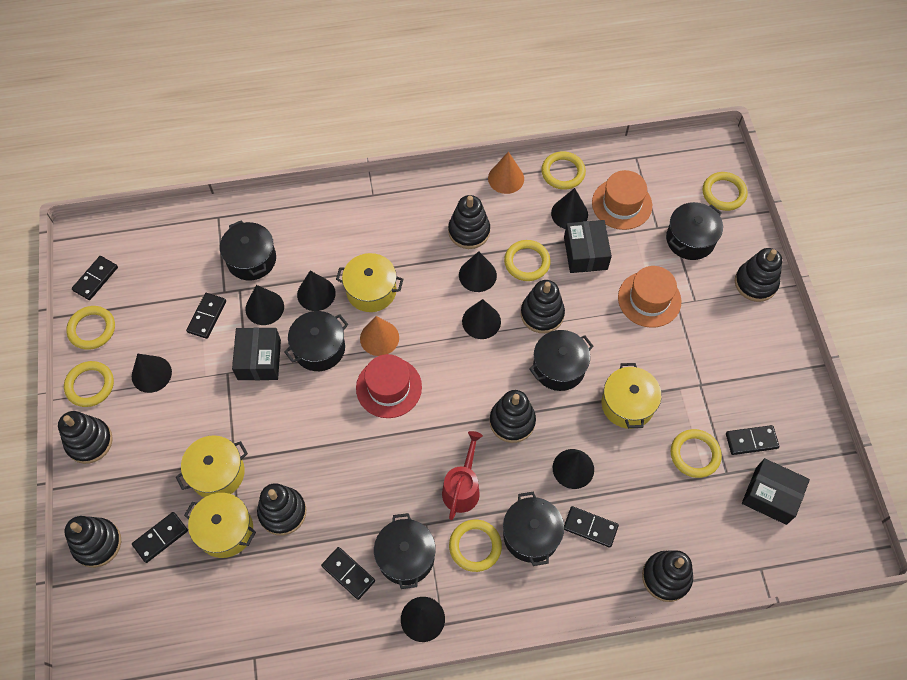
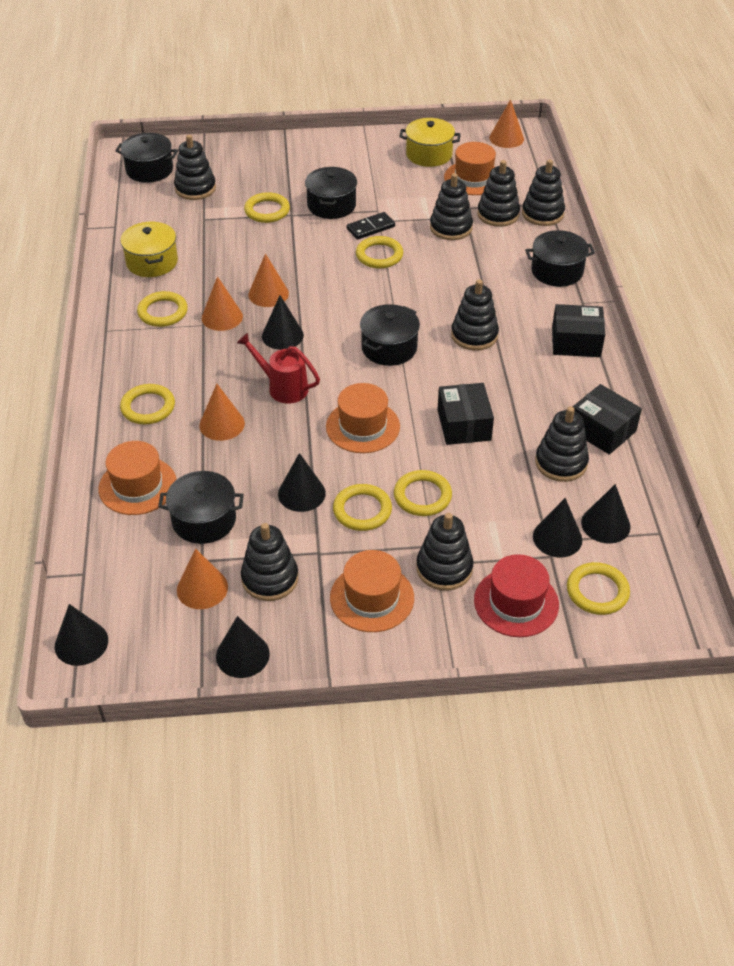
black cone: [132,353,172,393] [245,285,284,325] [297,271,336,311] [401,597,445,642] [459,251,497,292] [462,299,501,339] [551,188,588,229] [553,449,594,489] = 8 -> [55,604,108,666] [216,616,270,678] [262,295,304,350] [278,453,326,512] [533,498,582,557] [581,484,631,544] = 6
black domino: [72,256,118,300] [132,512,188,563] [186,293,226,339] [321,547,375,600] [564,506,619,548] [726,425,779,455] = 6 -> [346,212,395,240] = 1
black pot: [220,220,276,281] [284,311,348,371] [374,513,436,589] [503,492,564,566] [529,330,594,391] [666,202,723,260] = 6 -> [115,133,178,183] [158,471,244,544] [305,167,357,219] [360,304,420,366] [525,230,595,287] = 5
orange cone: [360,316,399,356] [488,152,524,194] = 2 -> [177,549,228,609] [200,384,245,441] [202,276,243,331] [248,253,289,307] [489,99,524,148] = 5
orange hat: [592,170,652,230] [618,266,682,328] = 2 -> [98,441,177,515] [326,383,400,453] [330,550,414,632] [444,142,496,195] = 4
yellow pot: [176,435,248,498] [184,493,256,558] [336,253,403,312] [602,363,662,429] = 4 -> [120,222,178,277] [399,118,461,167] = 2

